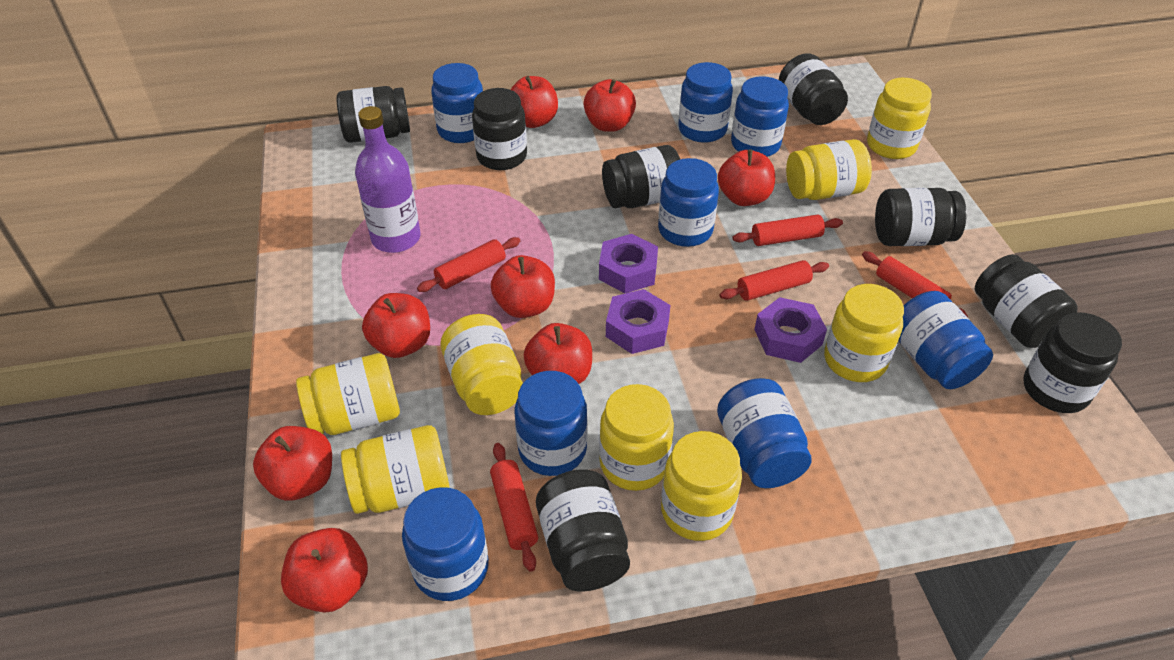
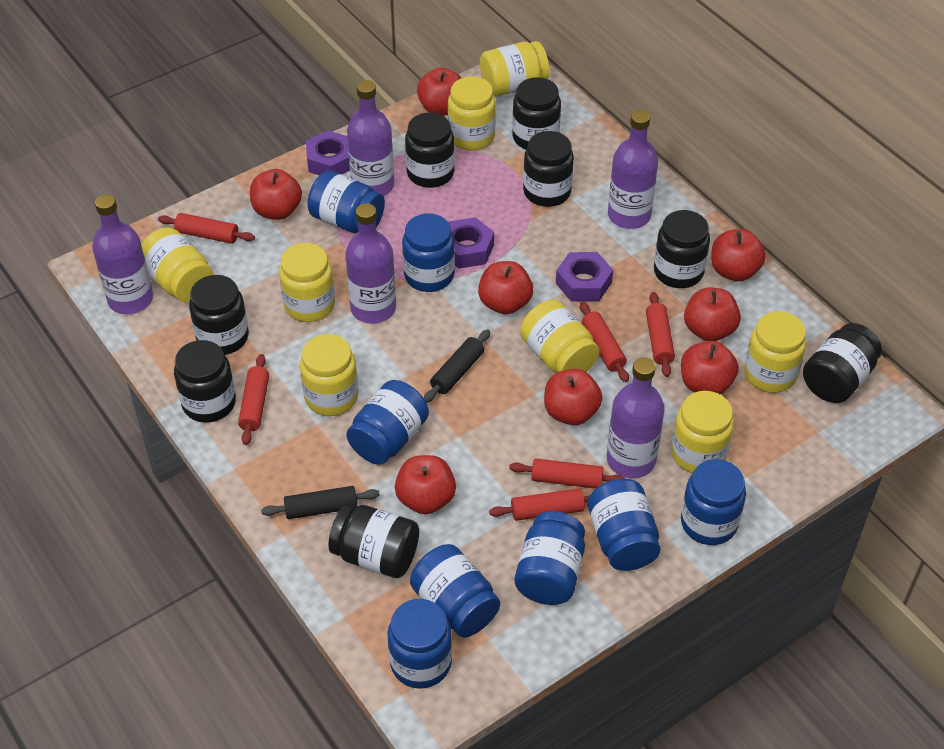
black rolling pin: none = 0 -> [261,486,379,519] [424,329,490,403] = 2
purple bottle: [355,106,420,253] = 1 -> [92,194,153,314] [345,203,396,324] [347,80,394,196] [607,357,665,478] [608,110,658,229] = 5
red rolling pin: [417,237,520,292] [490,443,538,572] [720,260,829,301] [732,215,843,246] [862,251,968,317] = 5 -> [158,213,255,244] [238,354,269,445] [489,489,590,521] [509,458,626,489] [580,302,629,382] [646,292,675,377] = 6

